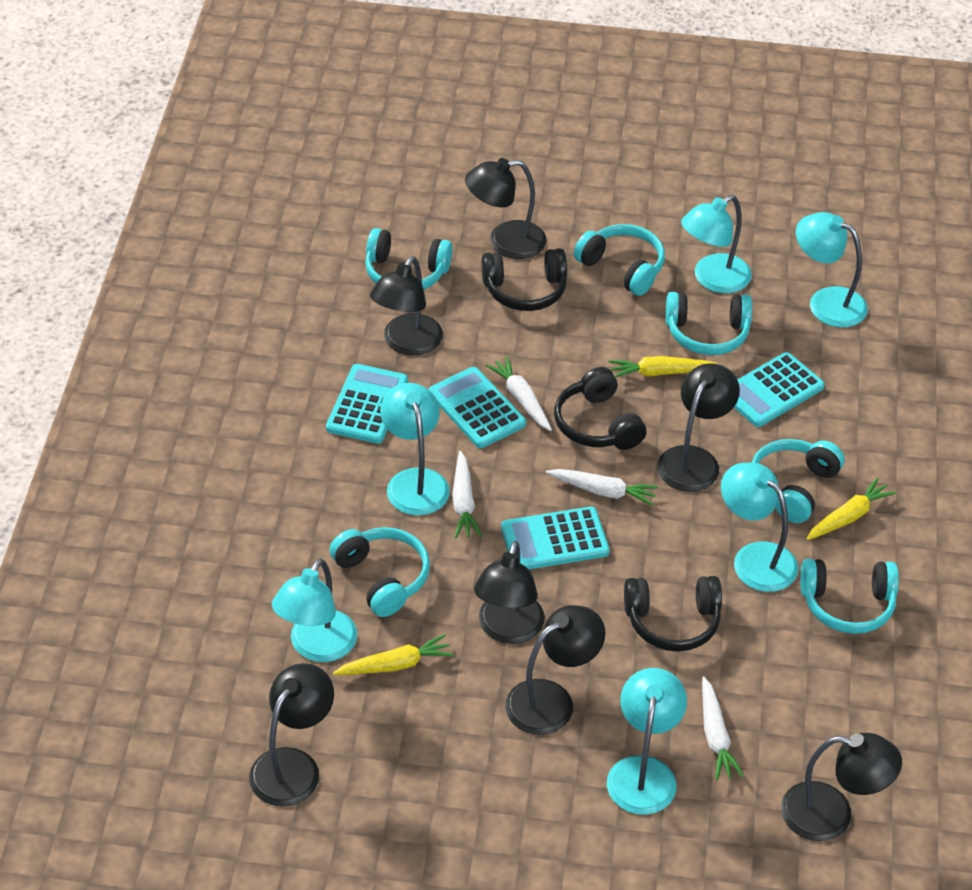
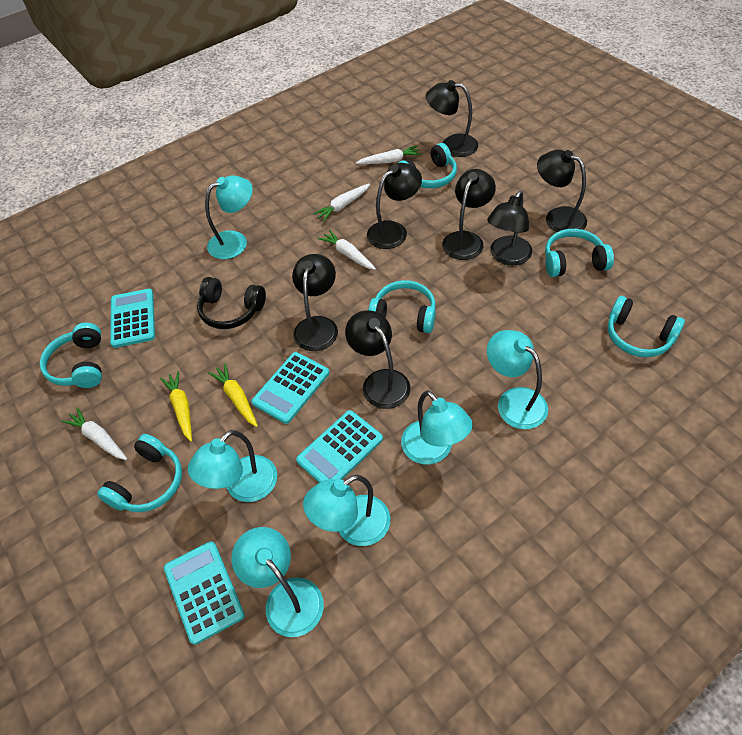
black headphones: [482,248,567,311] [554,367,647,450] [624,576,722,651] = 3 -> [197,277,266,329] = 1
yellow carrot: [333,634,453,675] [609,356,717,378] [806,478,896,540] = 3 -> [160,371,192,442] [208,363,258,427] = 2

